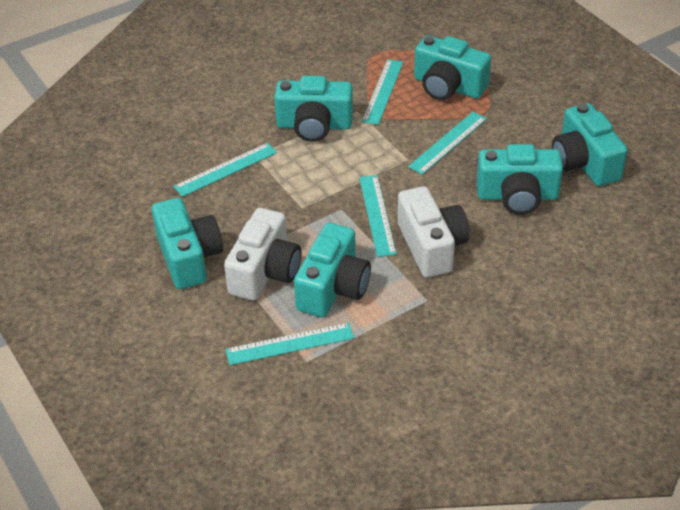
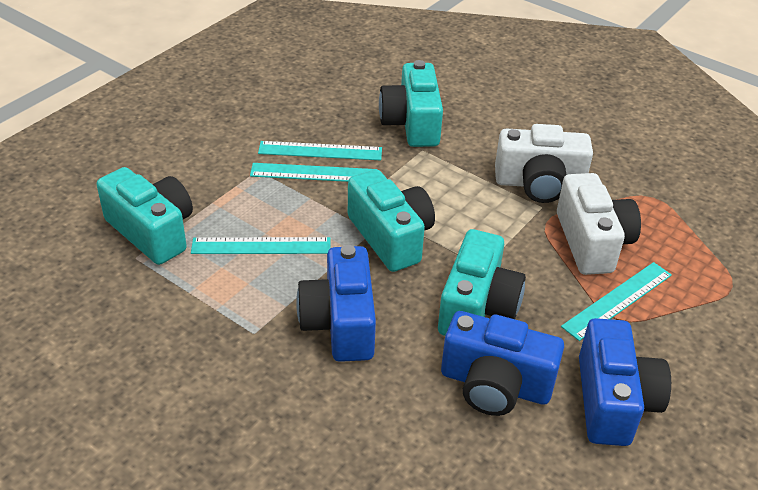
blue camera: none = 0 -> [296,245,376,362] [441,311,564,416] [579,318,671,446] = 3
turquoise camera: [152,198,223,289] [274,76,353,142] [294,223,371,317] [414,35,491,100] [477,144,563,215] [552,103,628,186] = 6 -> [97,167,193,265] [348,169,435,272] [379,60,443,147] [438,229,526,336] = 4
turquoise ruler: [173,143,277,197] [225,323,354,365] [359,175,397,257] [362,59,403,125] [408,112,487,175] = 5 -> [191,237,331,254] [250,163,375,182] [258,141,382,160] [561,262,672,341] = 4

